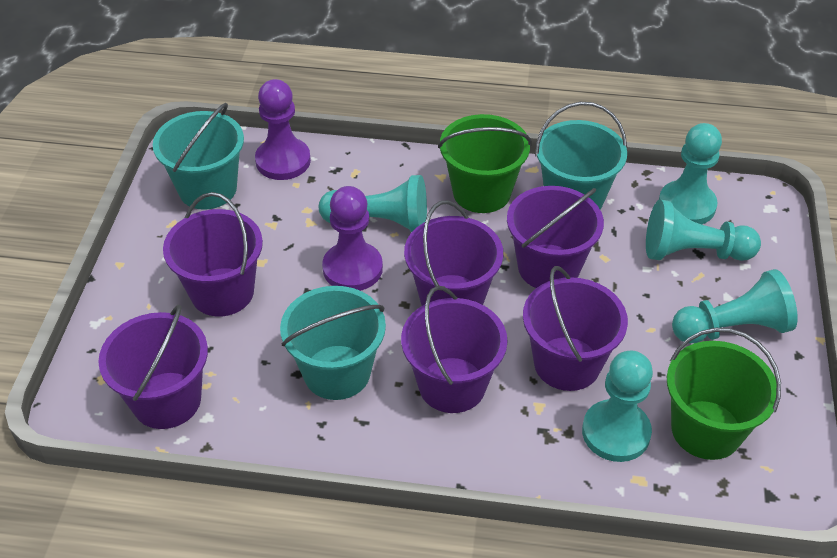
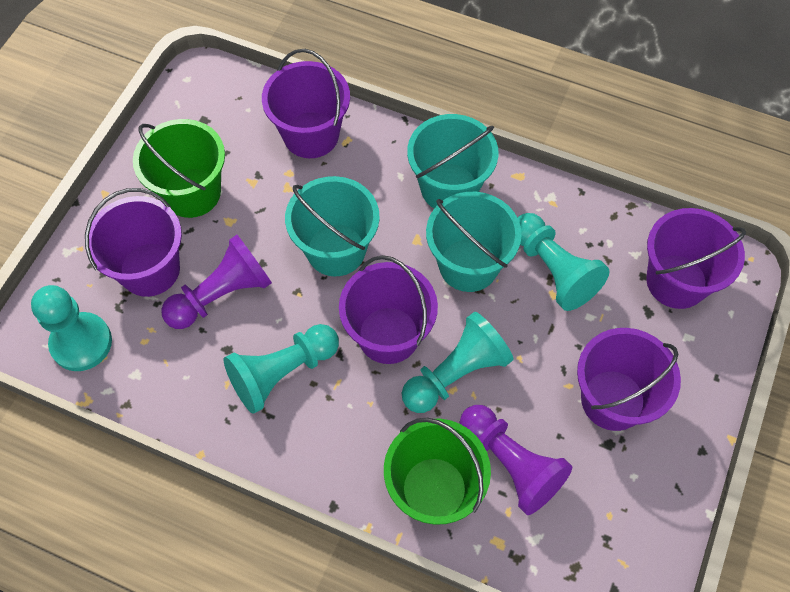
purple bucket: [98,304,208,429] [163,192,263,317] [401,286,508,413] [404,200,503,306] [507,186,604,288] [523,266,628,391] = 6 -> [85,188,182,297] [262,49,350,158] [339,255,438,364] [577,328,681,431] [647,208,746,309] = 5
turquoise pawn: [319,175,427,233] [582,351,653,462] [646,199,761,261] [659,123,722,224] [672,269,798,343] = 5 -> [31,285,112,371] [223,324,339,414] [402,312,514,413] [517,213,610,311] = 4

